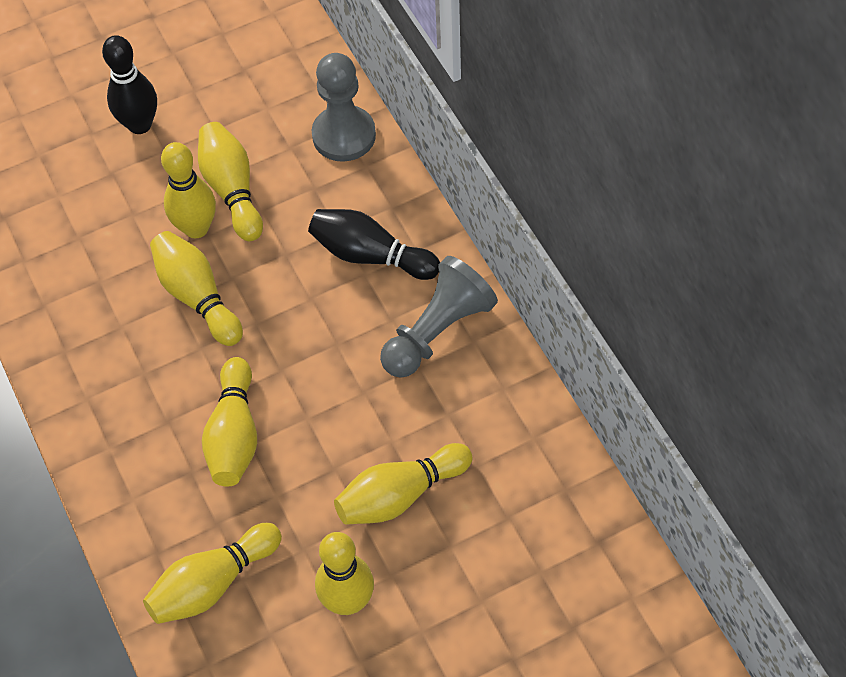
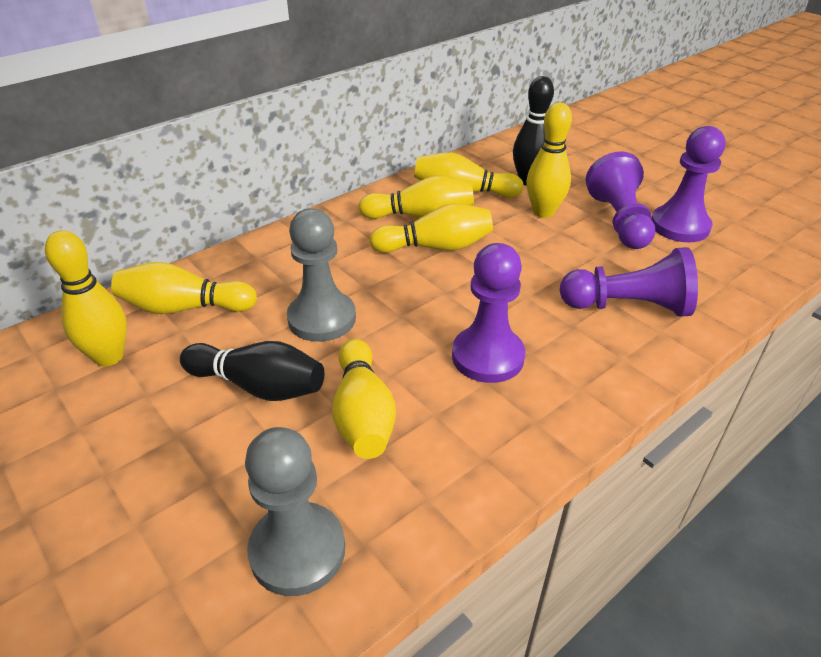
purple pawn: none = 0 -> [452,243,526,383] [560,247,698,317] [586,152,655,249] [651,126,725,242] = 4

